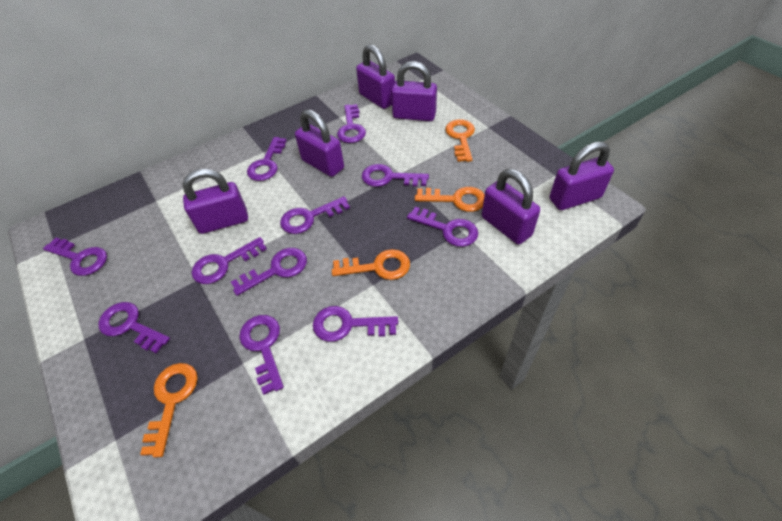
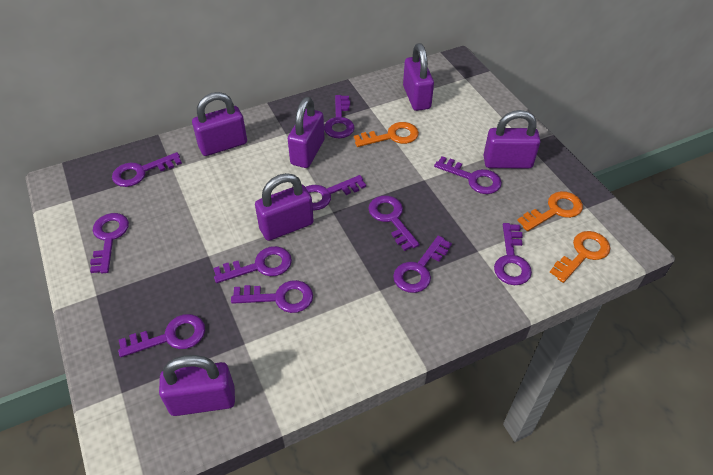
orange key: [140,363,198,458] [332,249,410,280] [415,187,485,212] [445,119,475,162] = 4 -> [354,122,419,147] [517,191,583,231] [550,231,610,283] = 3

